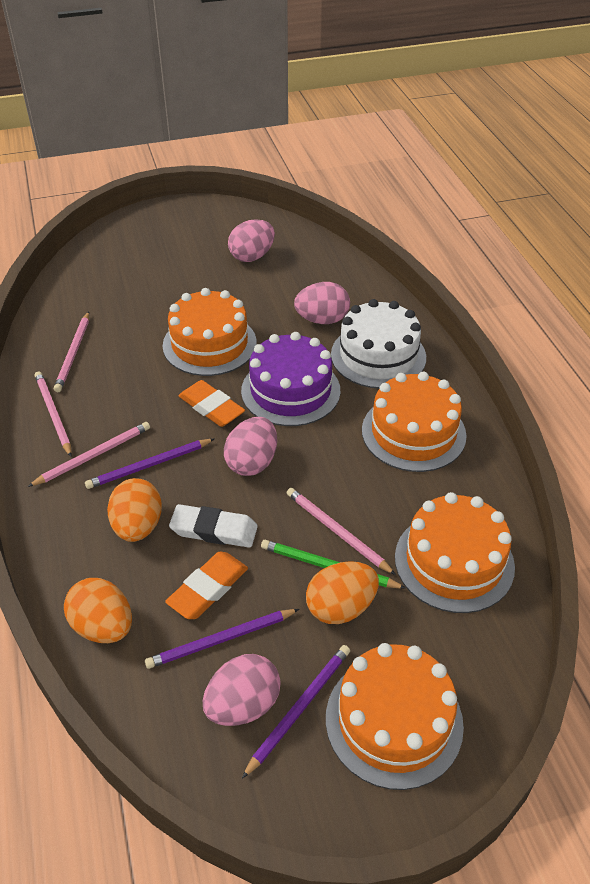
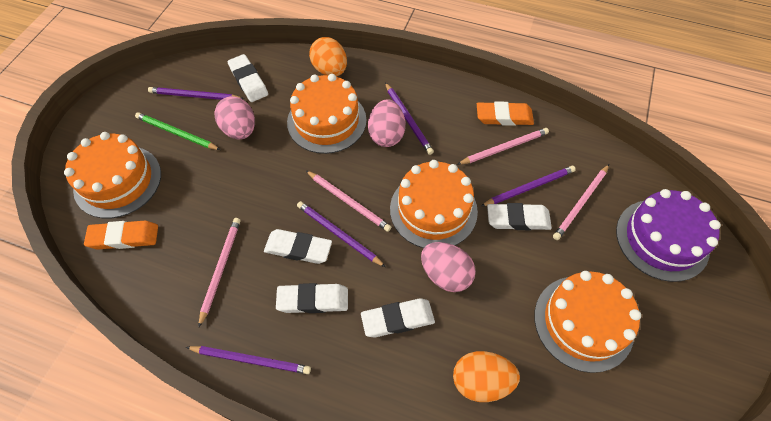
orange egg: [64,578,132,643] [107,478,162,542] [306,561,379,624] = 3 -> [309,37,347,76] [453,351,520,402] = 2
pink egg: [203,654,281,726] [224,417,277,476] [228,219,275,262] [294,282,350,324] = 4 -> [214,96,255,139] [368,99,405,147] [421,242,476,292] = 3
purple pencil: [85,439,214,489] [145,609,299,669] [242,645,350,779] = 3 -> [148,87,244,100] [186,346,311,374] [297,201,386,267] [385,83,434,155] [481,166,576,206] = 5
white cake: [331,299,426,389] = 1 -> none = 0
white eraser: [169,504,258,548] = 1 -> [228,54,268,102] [264,229,332,264] [276,283,348,313] [361,298,435,338] [487,203,552,230] = 5

